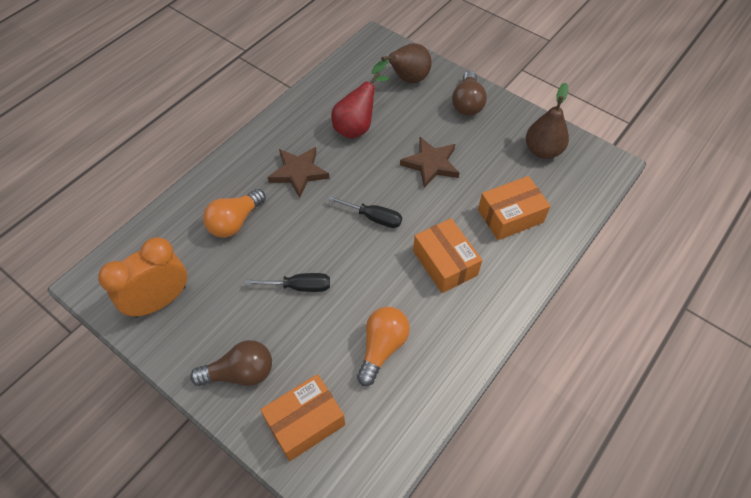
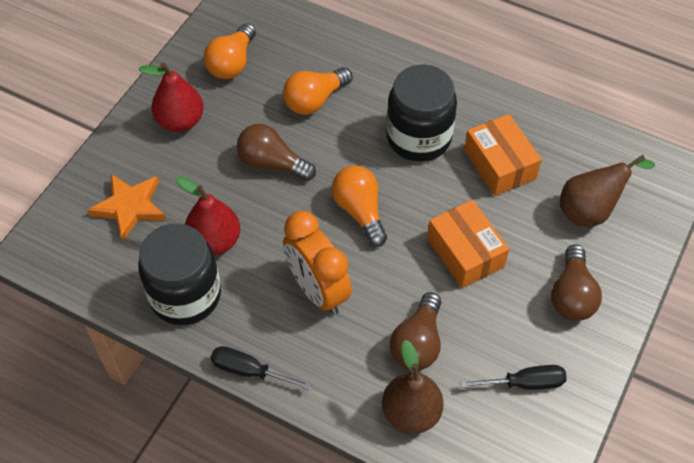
black jar: none = 0 -> [138,224,221,325] [386,64,457,162] = 2
brown light bulb: [190,340,272,386] [452,71,487,116] = 2 -> [237,124,316,181] [390,292,441,371] [551,245,602,321] = 3
brown star: [267,147,330,198] [400,137,459,188] = 2 -> none = 0
orange box: [260,374,345,461] [413,218,482,293] [478,176,550,240] = 3 -> [427,200,509,288] [464,114,542,196] = 2
orange light bulb: [203,189,266,238] [357,307,410,386] = 2 -> [204,23,256,79] [283,67,352,115] [332,165,387,247] = 3
orange star: none = 0 -> [88,174,166,242] = 1
red pear: [331,72,389,139] = 1 -> [139,63,204,132] [176,176,240,255] = 2

